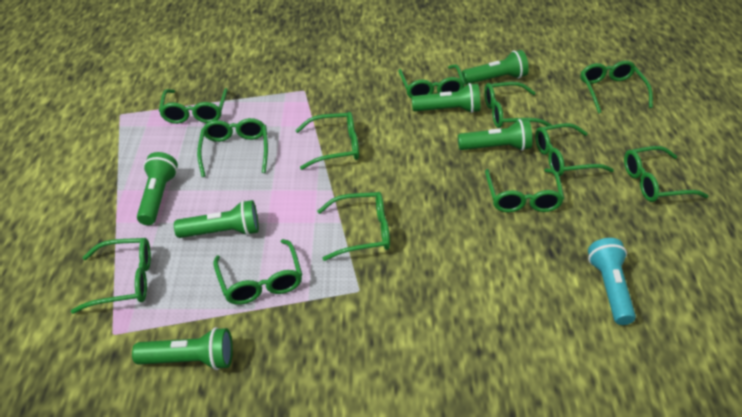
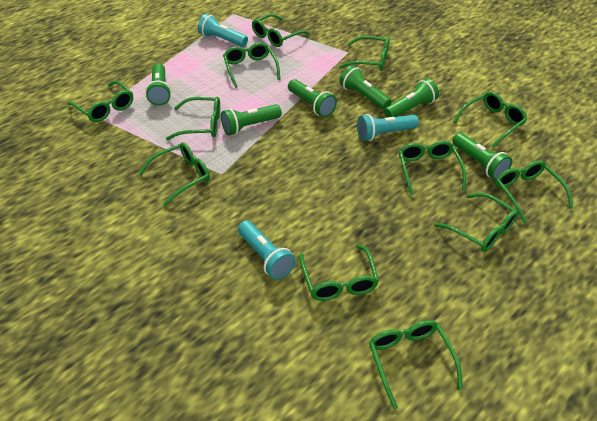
turquoise flashlight: [588,238,636,325] = 1 -> [198,14,248,47] [238,221,296,280] [357,114,419,141] = 3

